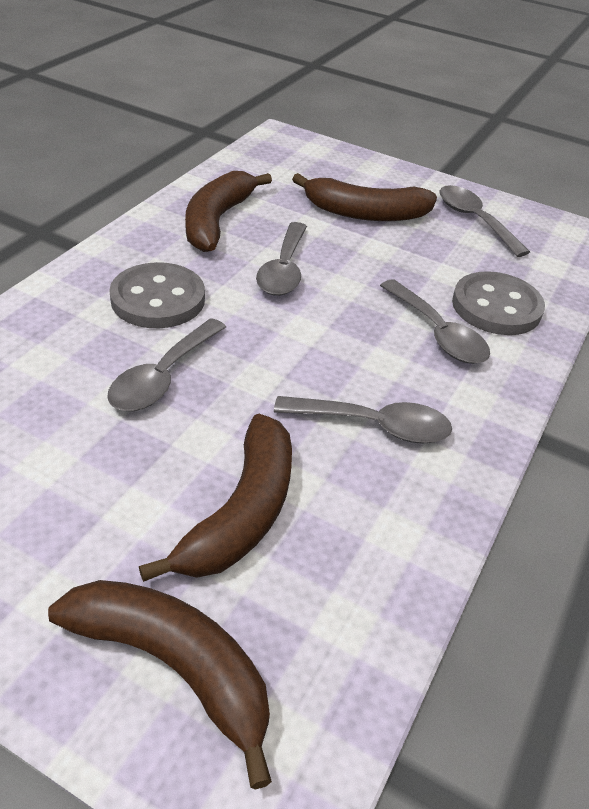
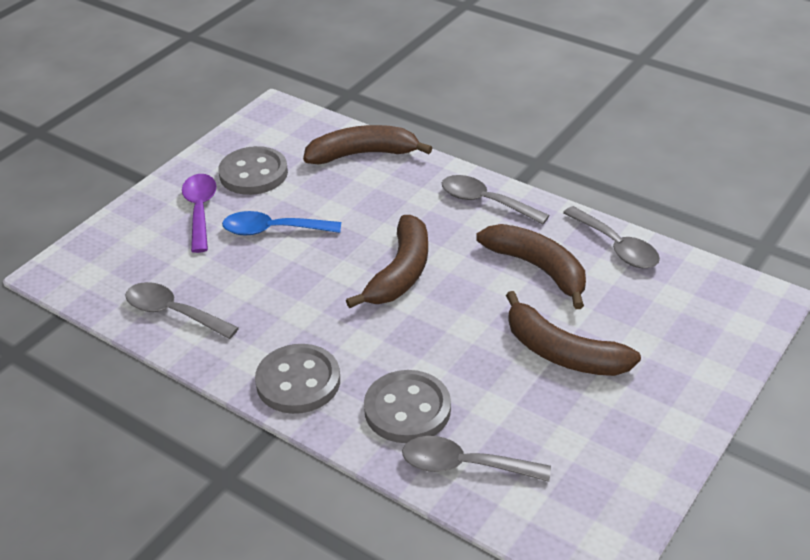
blue spoon: none = 0 -> [222,211,341,236] = 1
grey button: [109,262,205,328] [452,271,545,335] = 2 -> [218,146,288,195] [255,344,340,414] [364,370,451,443] = 3
grey spoon: [107,318,226,411] [256,222,307,296] [274,396,452,444] [380,279,490,364] [440,185,530,257] = 5 -> [125,282,239,339] [402,436,551,482] [442,175,550,224] [563,206,660,268] = 4
purple spoon: none = 0 -> [182,174,217,253] = 1

